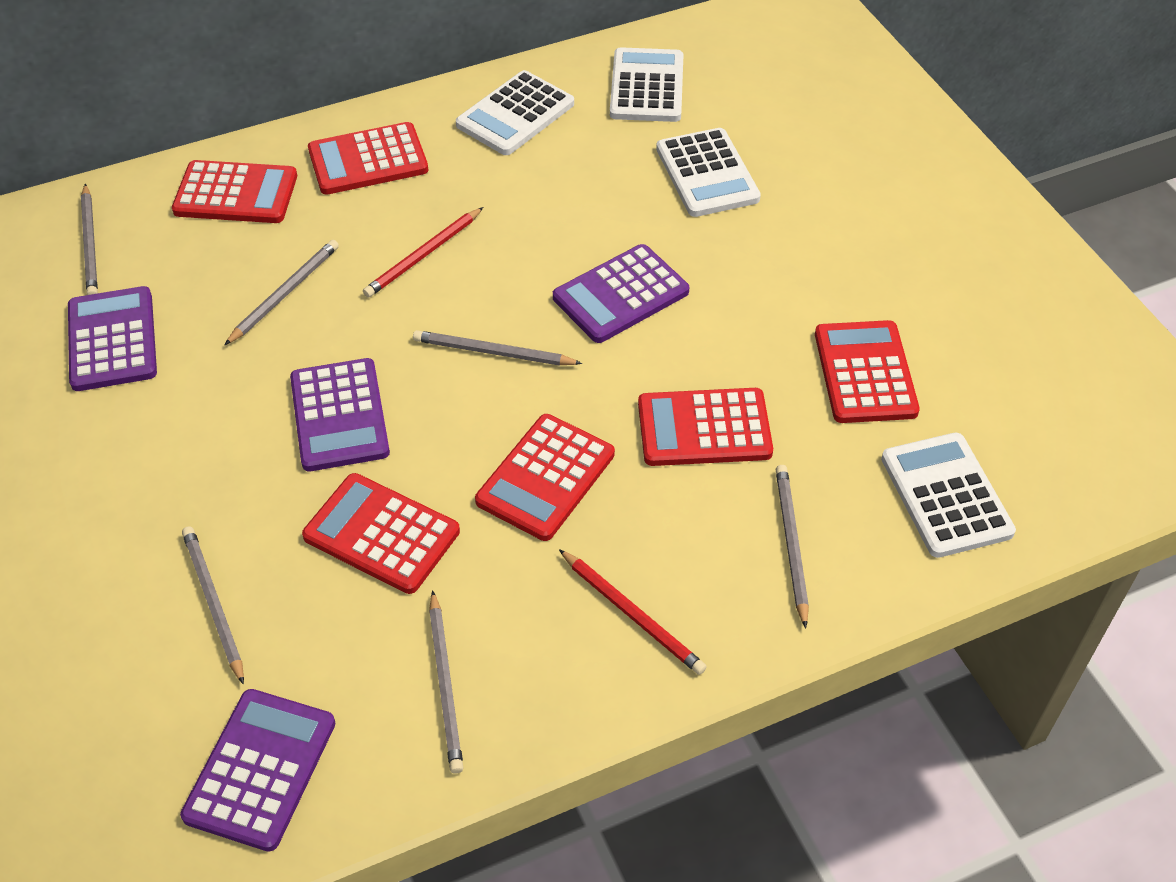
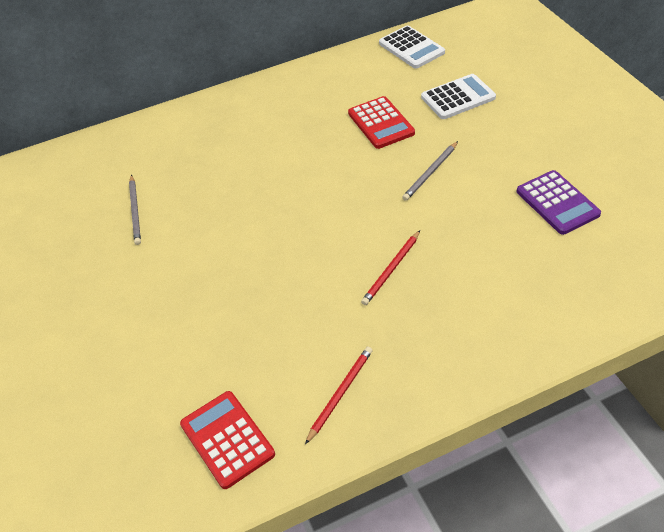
grey pencil: [81,184,98,295] [182,526,244,685] [225,240,339,345] [413,330,582,366] [429,590,463,774] [776,465,809,629] = 6 -> [129,175,141,245] [402,141,458,201] = 2
purple calculator: [68,286,157,391] [180,689,336,852] [290,358,390,471] [553,244,689,343] = 4 -> [517,170,601,235] = 1
red calculator: [172,160,297,223] [302,473,460,594] [308,122,428,195] [475,414,615,541] [638,388,773,466] [815,320,920,423] = 6 -> [180,391,275,489] [348,96,415,149] = 2
white calculator: [456,70,574,155] [610,47,684,122] [656,128,761,217] [881,432,1016,558] = 4 -> [379,25,445,69] [421,74,496,119] = 2

